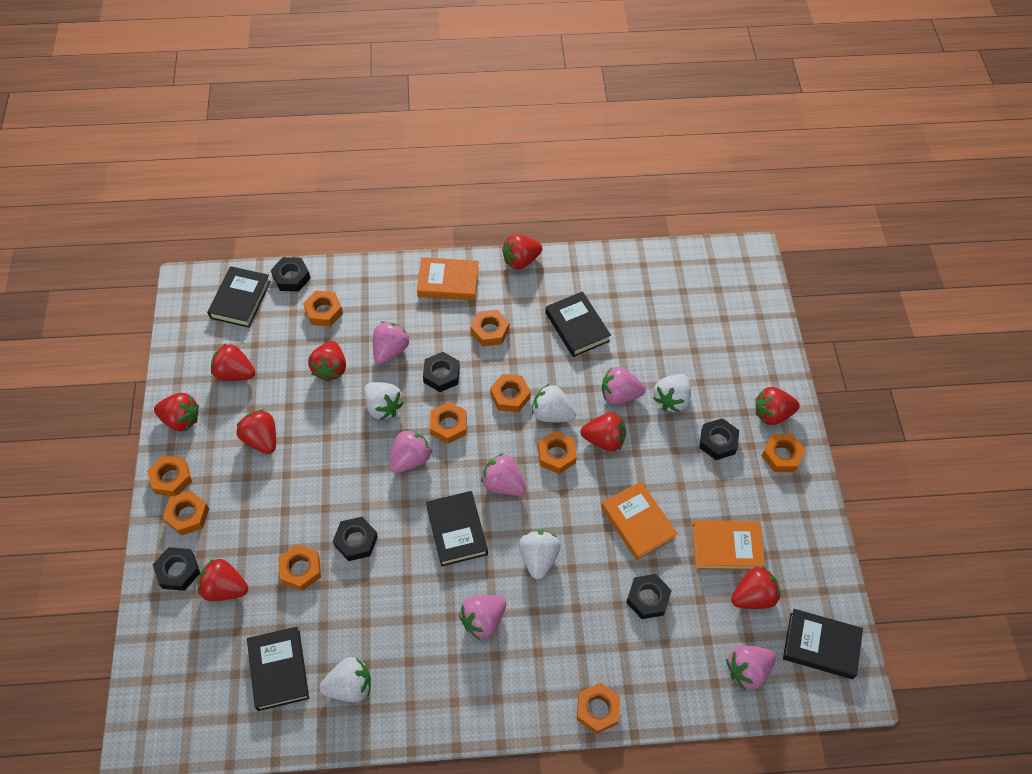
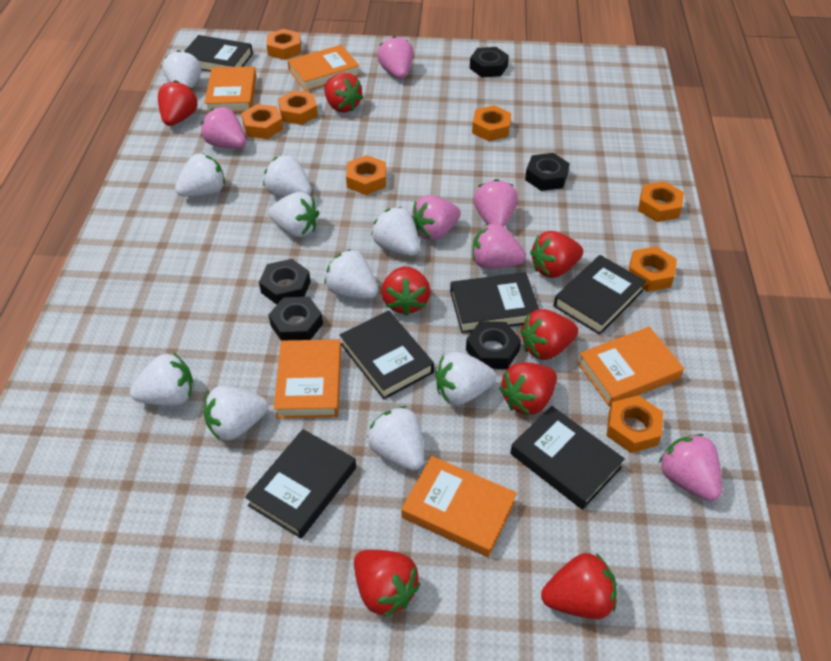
black book: [207,266,271,328] [247,627,309,711] [426,491,488,566] [545,291,611,357] [783,609,863,679] = 5 -> [184,35,253,72] [245,429,356,539] [340,310,434,400] [450,272,539,333] [510,406,625,510] [554,255,646,335] = 6
black nut: [153,547,200,591] [271,257,311,291] [333,517,378,561] [423,352,460,392] [626,574,672,619] [699,418,739,460] = 6 -> [259,259,311,305] [269,297,323,341] [466,321,521,369] [470,47,509,77] [525,153,570,191] = 5
orange book: [417,257,479,301] [601,481,678,560] [692,520,765,571] = 3 -> [205,66,257,113] [274,339,341,418] [287,45,360,92] [401,456,517,557] [577,327,684,407] = 5
orange nut: [147,455,192,496] [163,491,209,536] [278,544,321,591] [303,291,343,327] [430,402,467,444] [471,310,509,346] [490,374,531,412] [538,431,577,474] [577,682,620,734] [761,434,806,472] = 10 -> [241,104,283,139] [266,29,301,60] [278,90,318,125] [346,155,386,195] [472,105,511,141] [606,395,663,453] [629,246,677,292] [638,181,684,222] = 8
red strawberry: [154,393,199,432] [198,559,248,601] [211,343,255,381] [236,409,276,454] [308,341,346,382] [502,234,543,269] [581,413,626,451] [731,567,780,609] [755,387,800,425] = 9 -> [158,80,198,126] [324,73,363,113] [354,550,420,617] [381,266,430,316] [499,362,557,415] [520,309,578,360] [530,231,583,278] [541,553,617,619] = 8
white strawberry: [320,657,371,702] [364,382,404,421] [519,530,560,580] [532,384,576,422] [653,374,691,412] = 5 -> [130,352,194,406] [163,50,201,88] [175,153,225,197] [204,386,268,441] [263,155,312,197] [268,192,319,237] [324,249,378,299] [367,406,424,471] [371,207,420,256] [436,352,496,405] = 10

